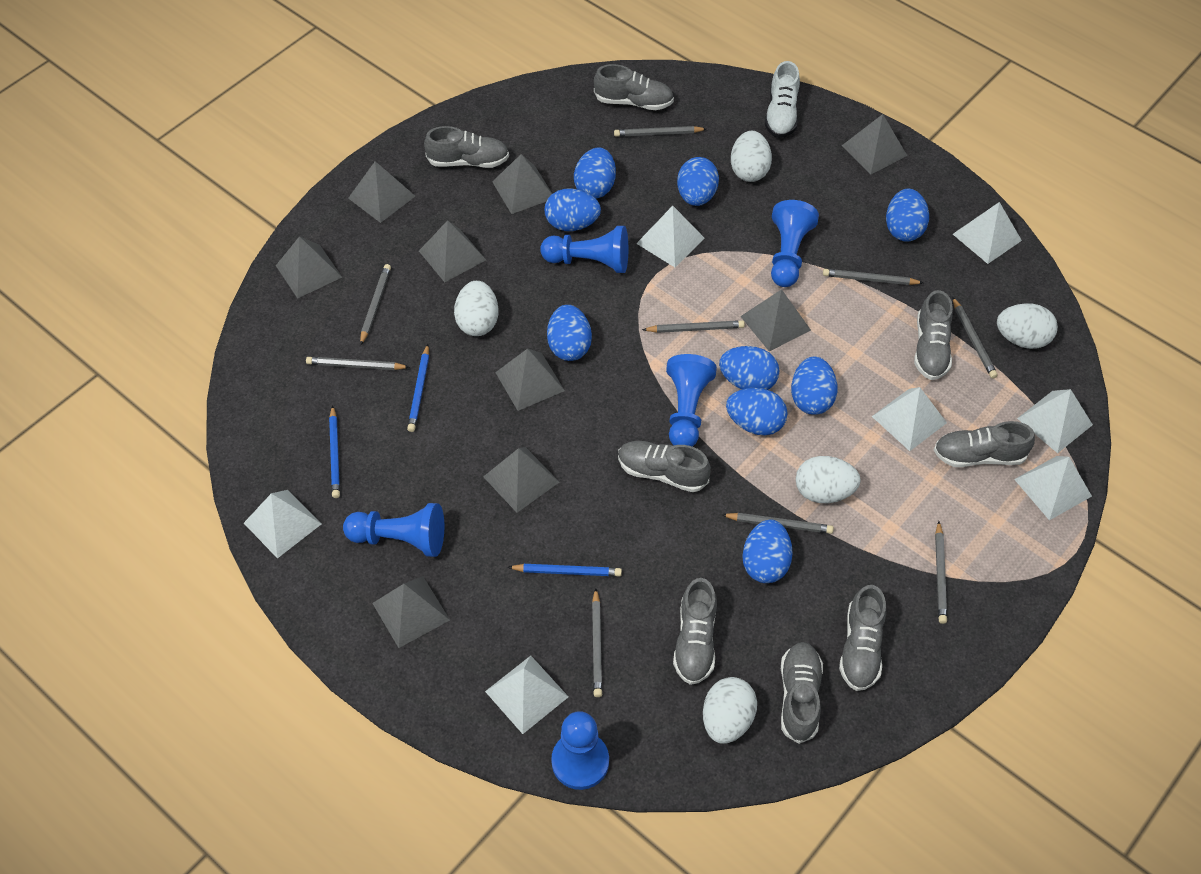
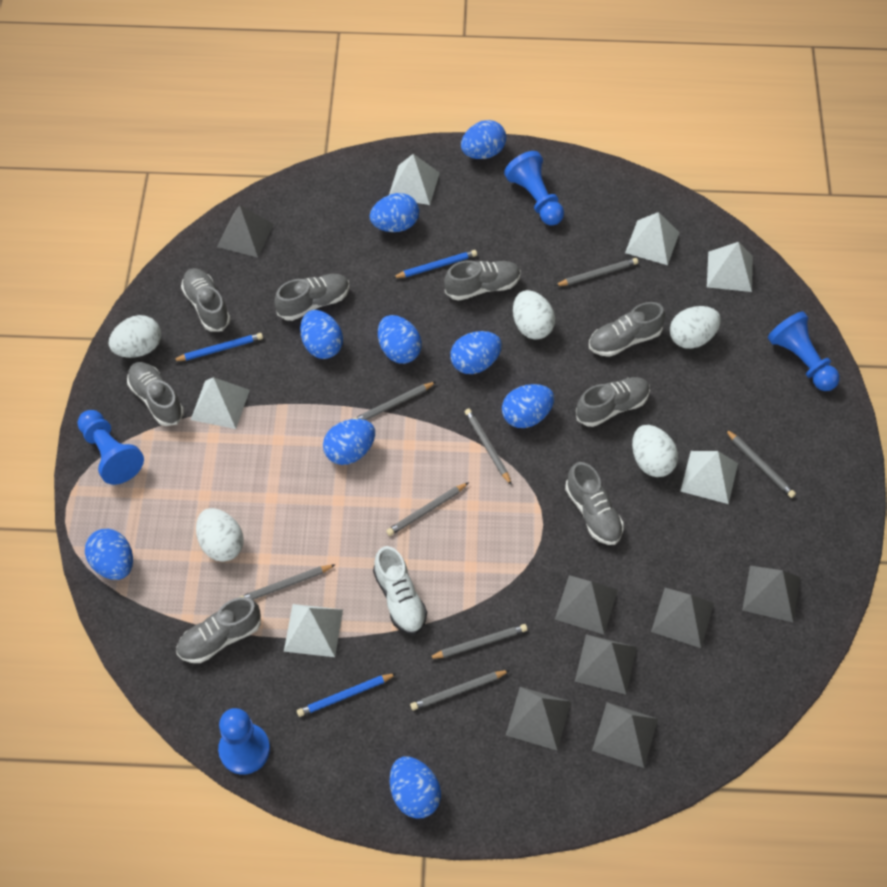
blue pawn: [343,503,444,557] [540,226,628,273] [551,711,609,790] [666,354,717,447] [771,200,819,287] = 5 -> [77,410,144,485] [218,708,270,775] [504,151,564,226] [768,311,840,391] = 4
grey pencil: [306,357,410,370] [360,264,391,345] [592,588,602,697] [614,126,706,137] [642,320,745,333] [722,513,834,534] [823,269,923,285] [935,521,947,624] [952,297,998,379] = 9 -> [238,564,336,600] [353,382,436,420] [386,482,469,536] [410,670,510,710] [428,624,527,659] [465,409,512,486] [555,258,638,286] [725,429,796,498] = 8
grey pyramid: [276,236,342,298] [348,161,415,223] [372,576,450,648] [419,220,486,282] [483,447,559,513] [492,154,552,214] [495,348,565,411] [740,289,811,352] [842,114,907,175] = 9 -> [217,205,274,258] [506,687,571,751] [555,575,618,635] [575,634,637,694] [592,702,658,768] [651,588,714,648] [742,566,800,622] = 7
white pyramid: [244,490,321,559] [485,656,568,734] [636,206,704,267] [872,387,947,451] [953,202,1022,264] [1014,456,1092,520] [1017,389,1093,453] = 7 -> [191,377,250,429] [284,604,343,657] [389,154,440,205] [625,212,680,265] [681,451,738,504] [707,242,753,292] = 6

